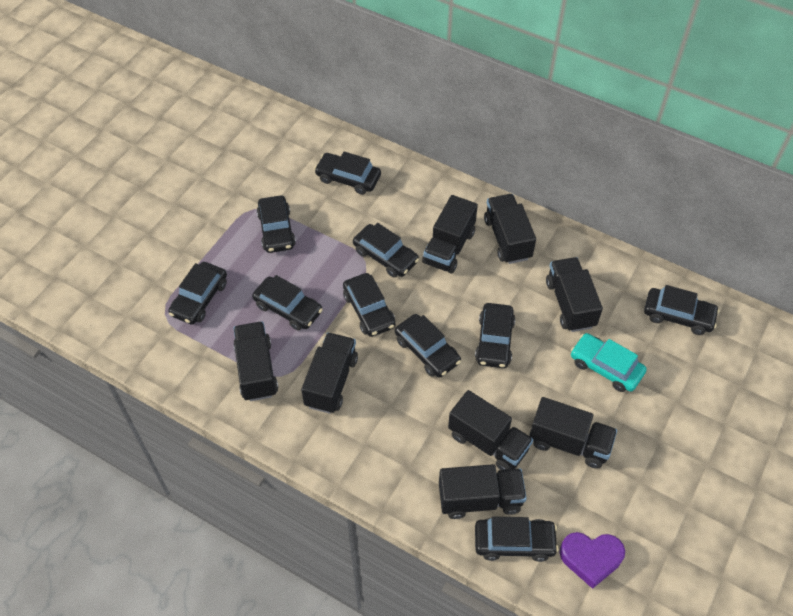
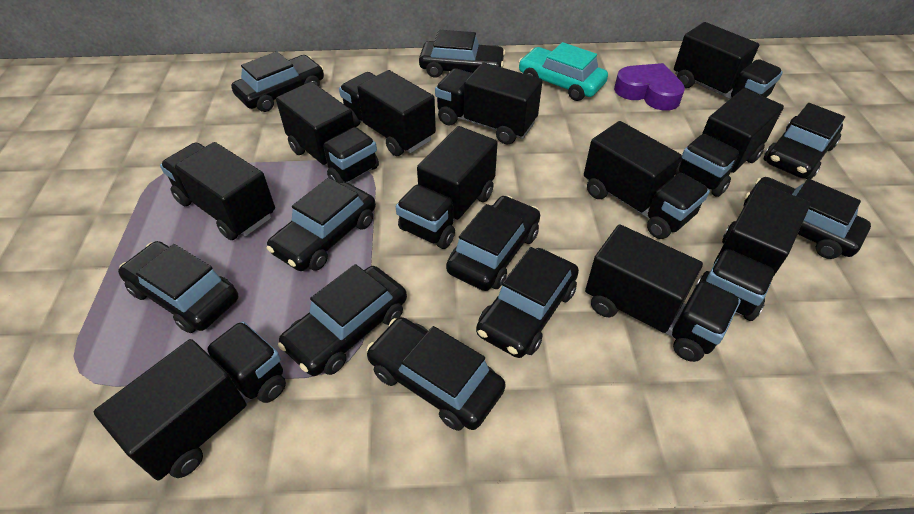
black truck: [233,322,278,401] [301,332,358,414] [422,195,478,273] [439,464,527,519] [448,390,533,470] [484,194,536,264] [529,397,617,469] [546,257,603,332] = 8 -> [94,321,286,481] [160,142,275,240] [276,82,379,183] [339,70,436,156] [396,126,498,249] [435,63,542,145] [584,121,710,239] [585,225,741,362] [674,22,783,99] [675,88,784,197] [695,183,810,321] = 11

